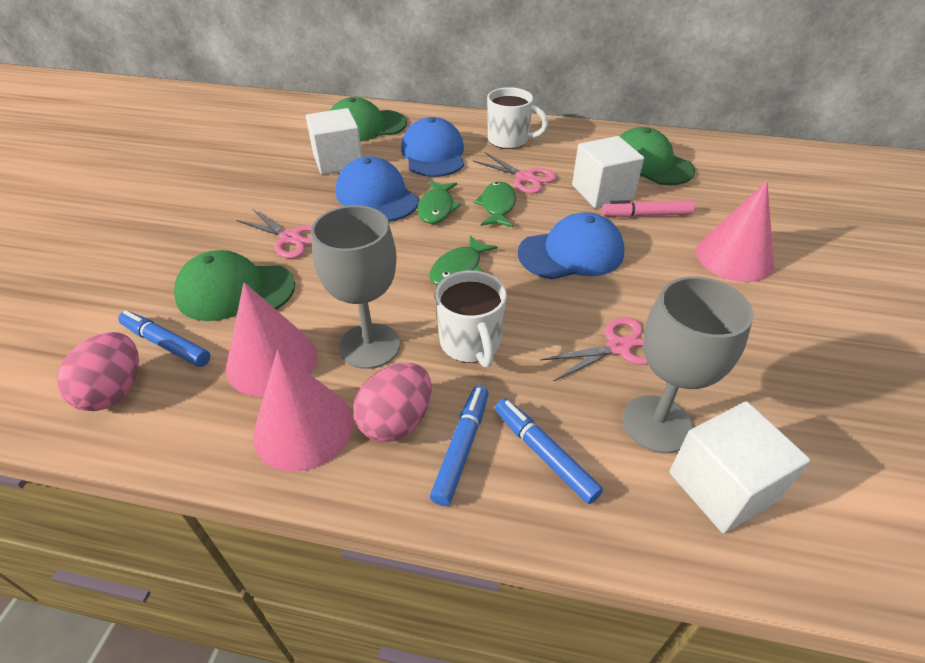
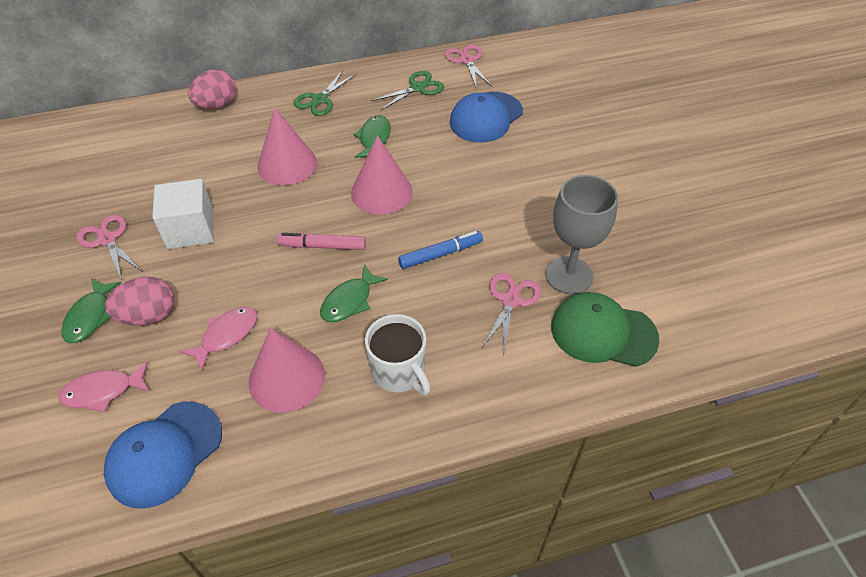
blue cap: [336,156,419,222] [401,117,464,177] [518,212,625,279] = 3 -> [104,402,222,509] [450,92,523,143] = 2
blue marker: [118,310,210,367] [430,385,489,506] [495,398,603,504] = 3 -> [398,231,483,269] = 1
green cap: [174,250,295,321] [330,97,407,142] [619,127,695,185] = 3 -> [551,292,660,367] = 1
green scissors: none = 0 -> [294,70,356,116] [371,71,444,110] = 2
grey goblet: [311,205,400,369] [623,276,754,453] = 2 -> [545,175,618,294] = 1
pink fish: none = 0 -> [58,362,150,412] [180,306,257,371] = 2
white cube: [306,108,362,174] [572,136,644,208] [669,401,810,533] = 3 -> [152,179,214,249] = 1
white mug: [435,270,506,368] [487,87,548,149] = 2 -> [365,314,431,395] = 1

